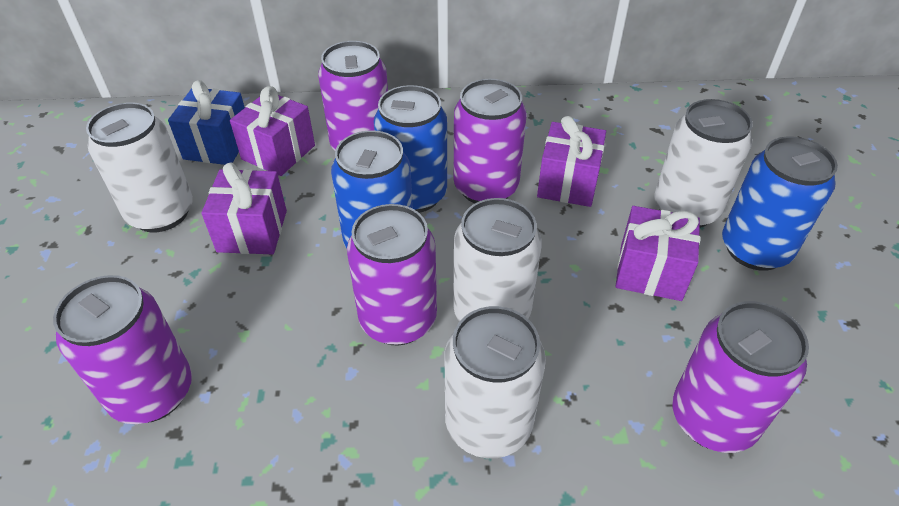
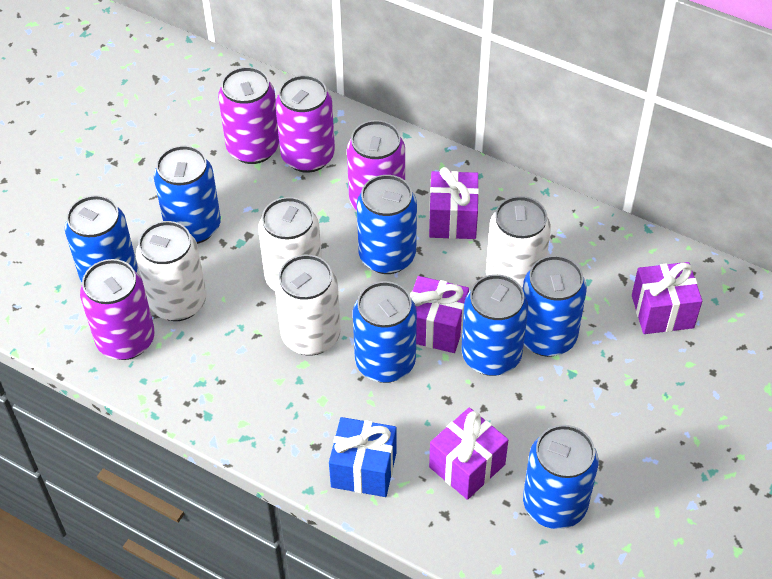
blue can: [331,130,413,248] [374,85,447,213] [722,137,838,271] = 3 -> [65,195,137,283] [154,145,221,244] [353,281,417,383] [357,175,417,274] [461,274,528,376] [523,255,587,357] [523,425,599,529] = 7
purple can: [53,275,192,424] [318,41,388,151] [347,204,437,345] [454,79,527,203] [672,301,809,453] = 5 -> [80,259,155,360] [218,67,279,164] [275,75,335,173] [347,120,405,210] = 4

